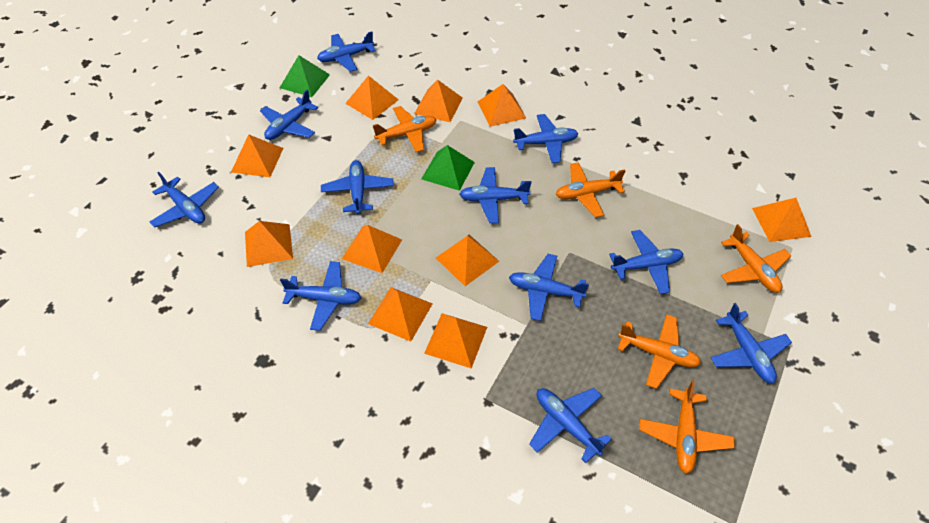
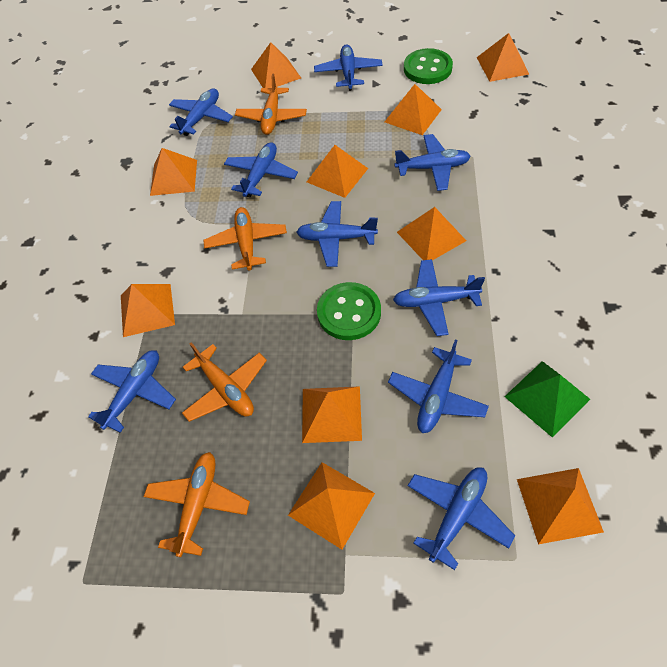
blue plane: [150,172,219,228] [260,90,318,140] [280,261,361,331] [317,32,376,72] [321,160,394,214] [459,167,532,223] [509,254,589,321] [513,114,578,163] [529,388,612,463] [609,230,683,294] [711,303,792,383] = 11 -> [88,350,176,433] [169,88,233,136] [224,142,298,197] [296,201,378,267] [314,44,383,91] [388,339,489,433] [393,259,485,336] [394,134,471,191] [407,467,515,570] = 9
green button: none = 0 -> [317,282,381,340] [404,48,453,84] = 2
green pyramid: [280,55,330,97] [421,145,475,191] = 2 -> [504,361,590,437] = 1
orange plane: [373,106,437,152] [556,162,625,217] [618,314,701,389] [639,380,735,474] [721,224,791,293] = 5 -> [143,452,250,557] [182,343,267,422] [203,207,287,270] [235,73,307,135] = 4

